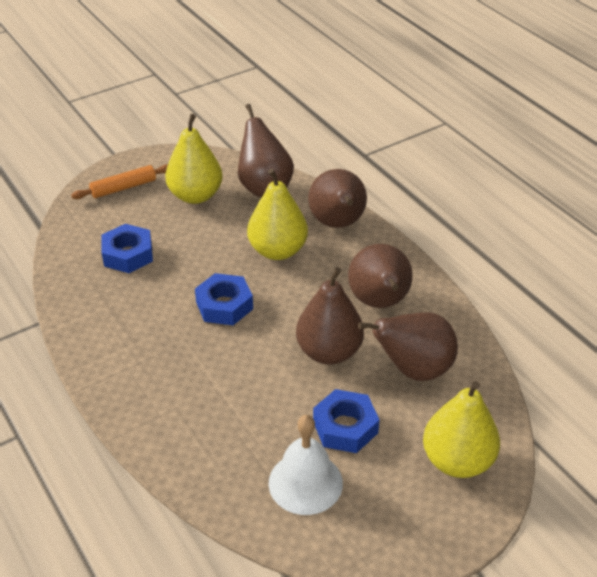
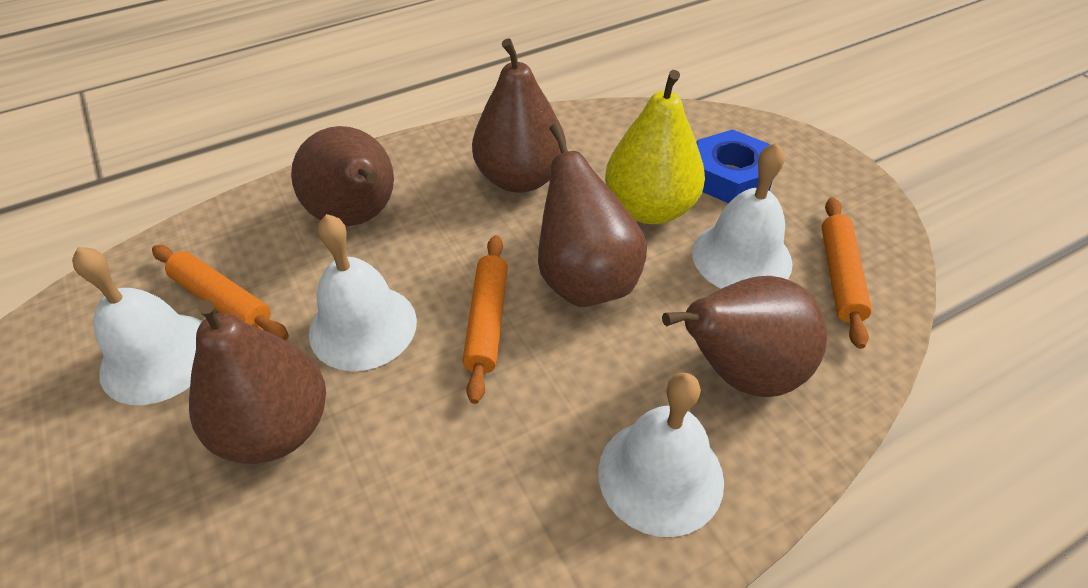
blue nut: [101,224,153,273] [195,273,253,325] [313,389,380,453] = 3 -> [697,129,772,203] = 1
orange rolling pin: [71,164,168,199] = 1 -> [152,245,289,341] [462,235,508,404] [821,197,872,349] = 3
white bell: [269,415,343,515] = 1 -> [72,247,203,405] [309,214,417,371] [598,373,724,537] [692,142,792,289] = 4
yellow pear: [165,114,223,204] [247,169,308,260] [423,381,500,478] = 3 -> [605,70,705,224] = 1

